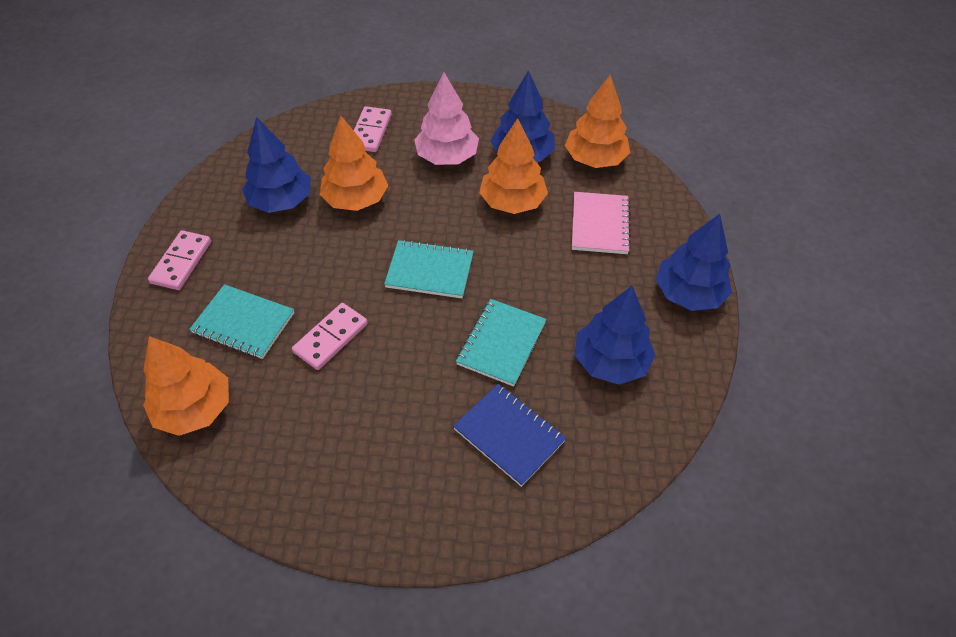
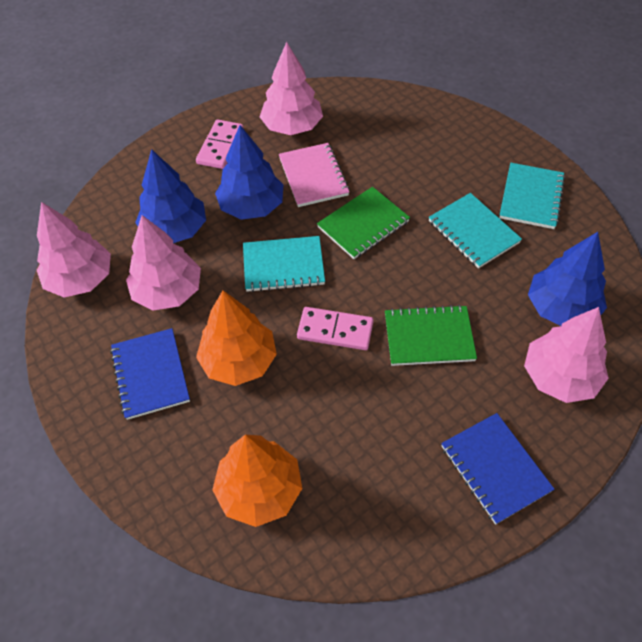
blue notebook: [453,384,566,487] = 1 -> [110,328,190,420] [441,413,554,525] = 2
blue tree: [242,117,311,213] [491,70,555,162] [575,286,655,385] [656,214,732,311] = 4 -> [135,149,206,243] [215,125,284,220] [528,232,607,326] = 3
green notebook: none = 0 -> [317,187,410,259] [385,305,477,366] = 2
orange tree: [143,336,229,436] [320,116,388,211] [479,118,548,214] [565,75,630,168] = 4 -> [196,291,277,386] [212,435,302,527] = 2
pink domino: [148,230,211,290] [292,303,368,370] [354,106,392,152] = 3 -> [196,120,244,169] [297,307,374,350] = 2
pink tree: [414,73,479,165] = 1 -> [37,202,111,298] [126,215,201,311] [260,42,323,135] [524,307,609,403] = 4

